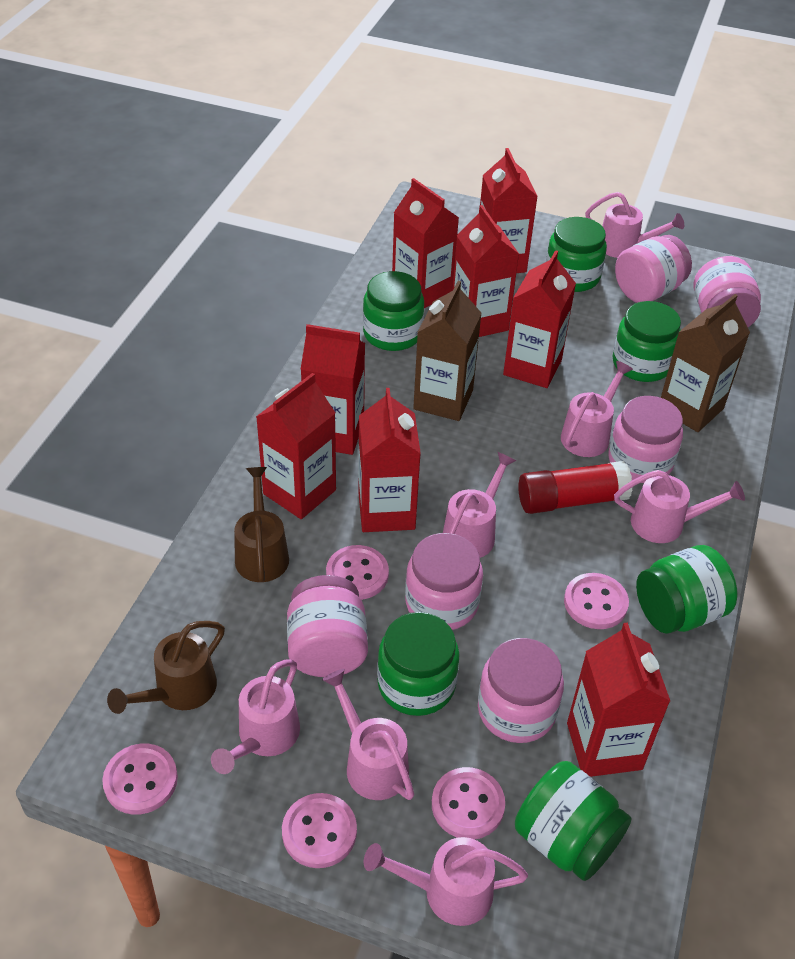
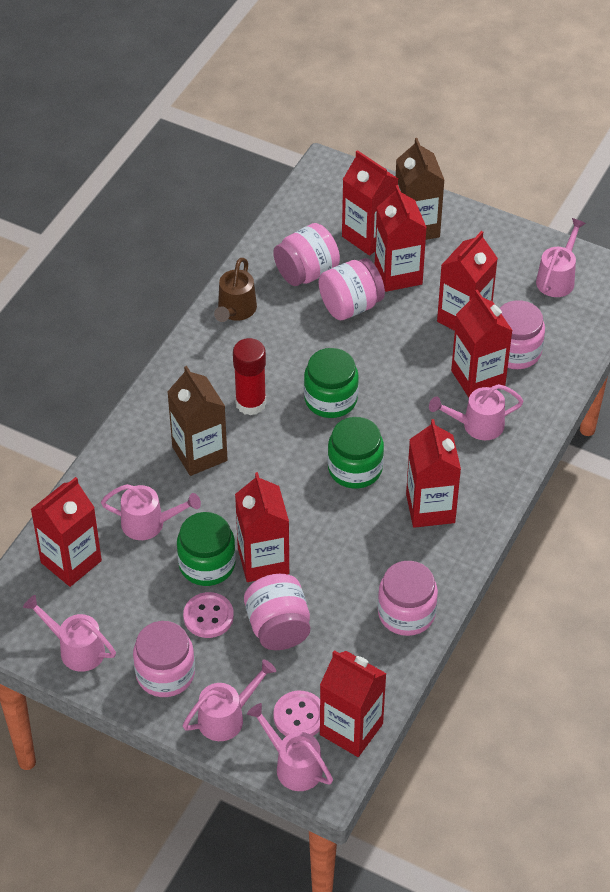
brown watering can: [107,621,225,714] [234,467,289,582] = 2 -> [214,258,257,322] = 1
green jar: [363,271,424,351] [377,612,459,716] [515,761,631,881] [546,217,607,292] [613,301,681,382] [636,545,738,634] = 6 -> [177,512,236,586] [304,348,359,418] [328,417,384,489] = 3
pink button: [102,744,178,815] [282,793,357,868] [326,545,389,600] [432,767,505,840] [564,573,629,629] = 5 -> [183,592,234,638] [274,691,320,736] = 2
pink watering can: [211,659,300,774] [322,669,414,800] [364,837,528,926] [443,452,517,558] [561,361,633,457] [585,192,684,258] [614,470,745,543] = 7 -> [23,595,116,672] [101,484,201,540] [183,659,276,741] [247,703,333,791] [429,384,524,440] [536,218,586,297] = 6

